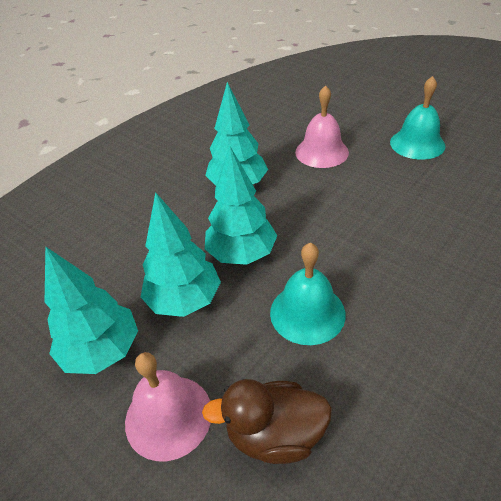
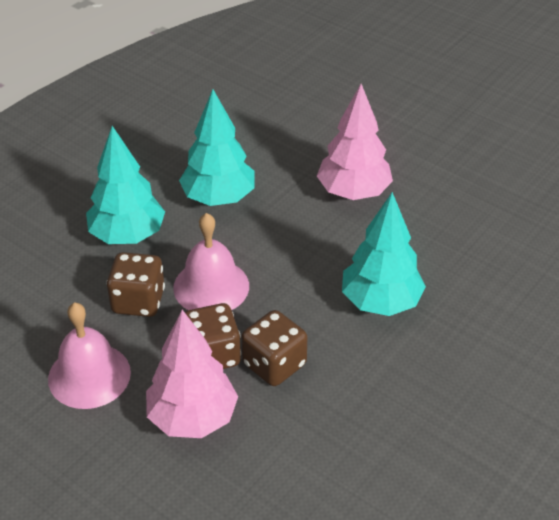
brown dice: none = 0 -> [106,252,165,317] [185,303,241,369] [241,310,308,386] = 3
brown duck: [202,379,332,464] = 1 -> none = 0
pink tree: none = 0 -> [146,310,238,438] [317,84,393,200] = 2
turquoise bell: [270,243,346,345] [390,76,445,160] = 2 -> none = 0
turquoise tree: [45,246,138,374] [141,192,221,317] [205,82,268,185] [205,146,278,265] = 4 -> [86,126,165,244] [179,89,254,206] [342,192,426,316] = 3

